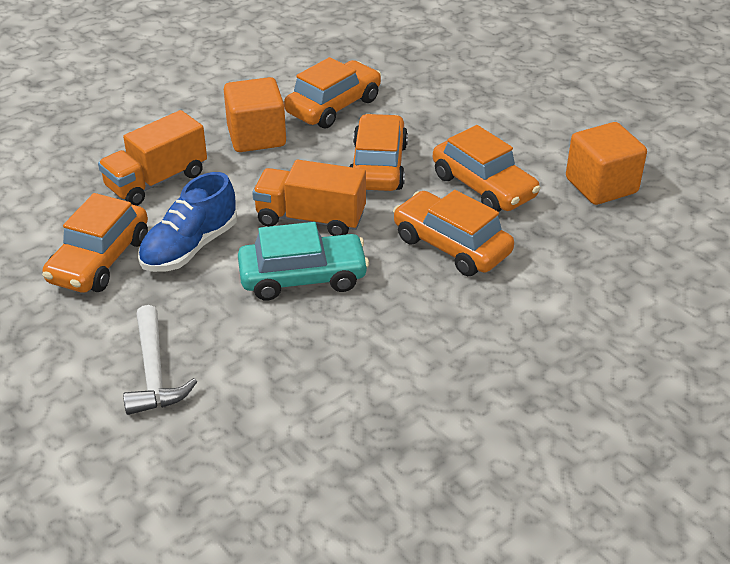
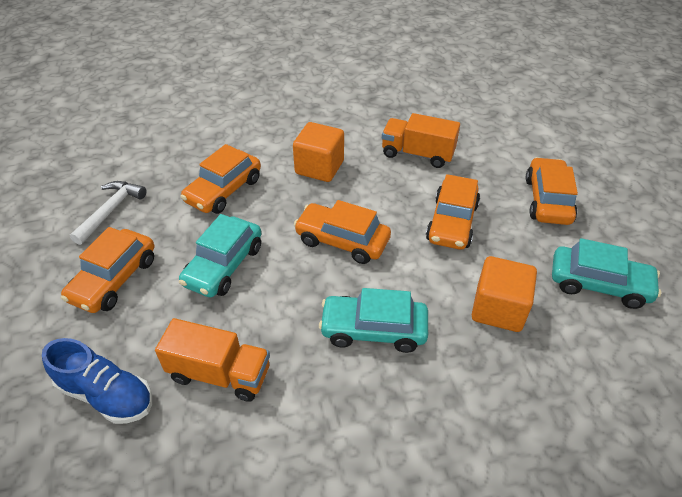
turquoise car: [238,222,369,301] = 1 -> [179,214,262,297] [319,288,428,353] [552,238,661,309] = 3

